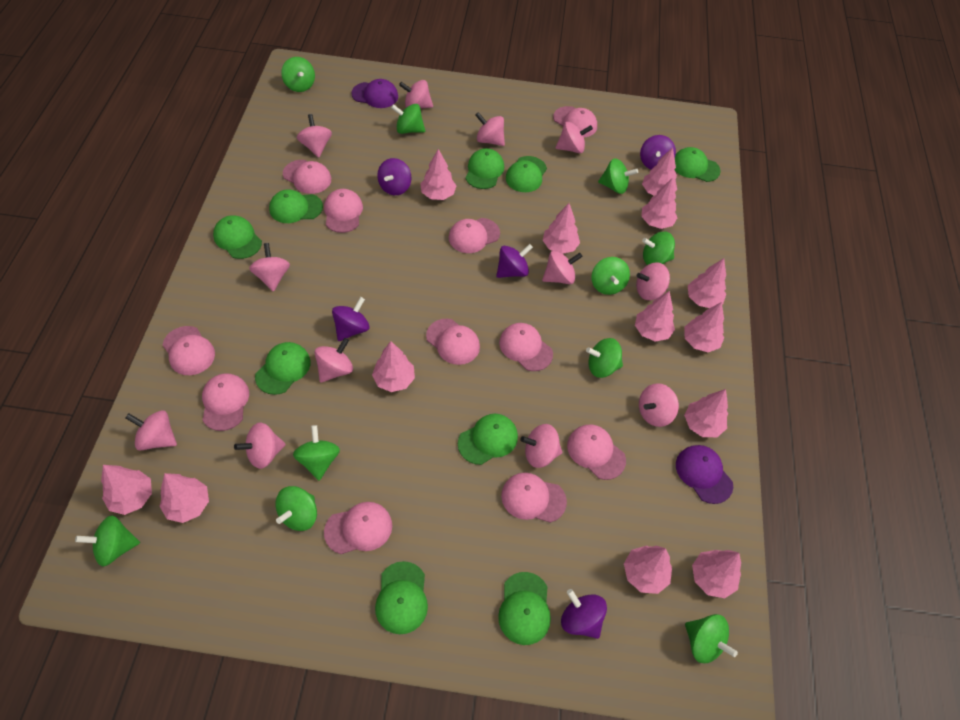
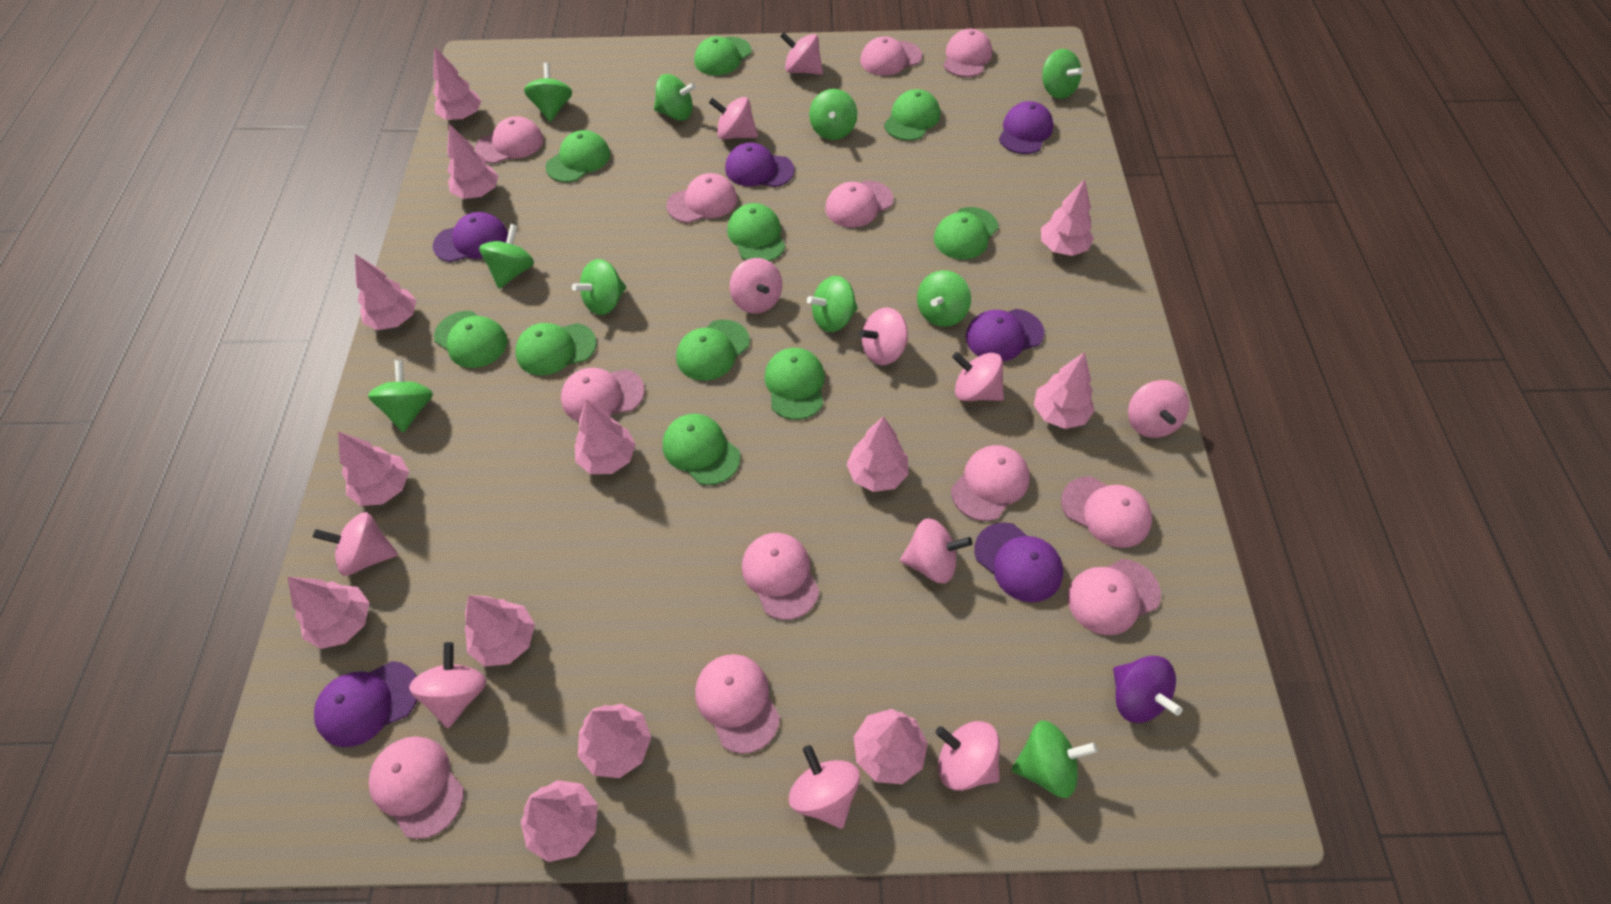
green cap: [213,215,262,259] [255,342,310,395] [269,189,323,223] [375,561,428,634] [458,414,518,465] [465,148,504,189] [498,572,551,645] [506,156,547,192] [674,147,721,182] = 9 -> [434,311,507,368] [515,323,597,376] [546,130,610,182] [663,414,741,485] [676,320,750,381] [694,36,752,75] [727,203,785,261] [765,348,825,420] [884,89,940,141] [934,207,998,259] = 10
pink cap: [163,326,215,375] [202,373,249,431] [283,160,331,194] [324,189,363,233] [324,502,392,554] [426,319,480,365] [449,218,500,253] [499,323,553,371] [501,473,567,523] [553,106,597,137] [567,424,626,480] = 11 -> [368,736,464,839] [475,116,543,164] [561,368,645,421] [667,173,737,223] [695,654,780,754] [742,533,819,620] [825,181,893,227] [860,36,922,76] [943,29,992,77] [951,445,1030,521] [1061,476,1152,548] [1068,559,1161,635] = 12
pink spinning top: [126,410,177,451] [234,422,286,469] [249,243,290,292] [297,114,332,158] [314,338,353,383] [399,80,433,109] [475,112,505,146] [520,424,562,468] [542,251,583,284] [555,122,593,153] [636,262,670,300] [639,383,679,427] = 12 -> [313,512,398,576] [409,642,487,728] [709,97,758,140] [730,258,782,314] [780,32,823,75] [789,745,860,829] [859,307,908,365] [900,518,972,584] [935,721,1000,791] [952,352,1004,401] [1128,380,1189,438] = 11
purple cap: [351,79,398,108] [676,445,733,504] = 2 -> [314,661,417,747] [433,212,508,262] [725,142,794,187] [966,309,1044,362] [974,522,1063,602] [999,101,1053,154] = 6
purple spinning top: [332,297,369,341] [377,158,411,195] [496,244,533,278] [561,589,607,639] [640,135,676,169] = 5 -> [1113,656,1182,723] = 1

